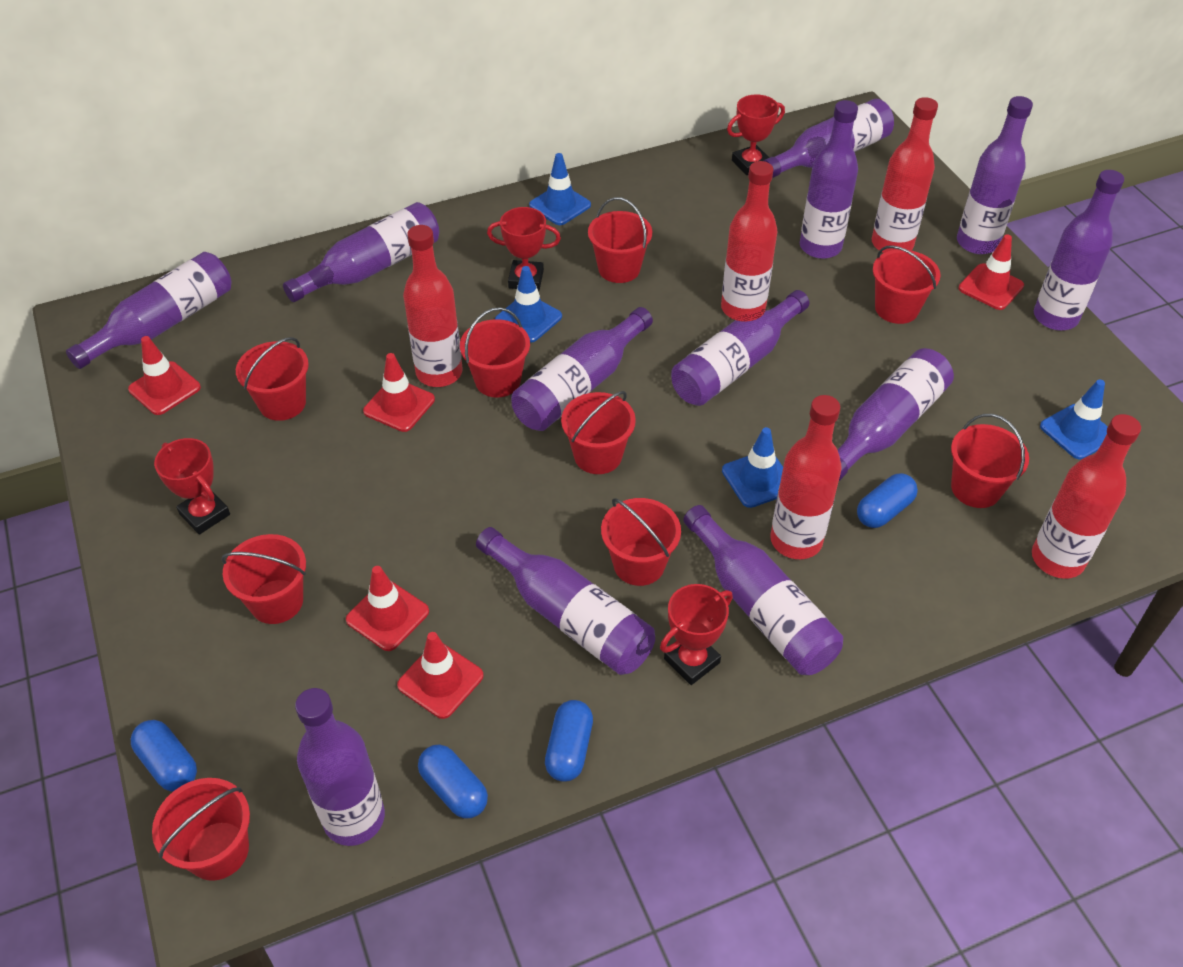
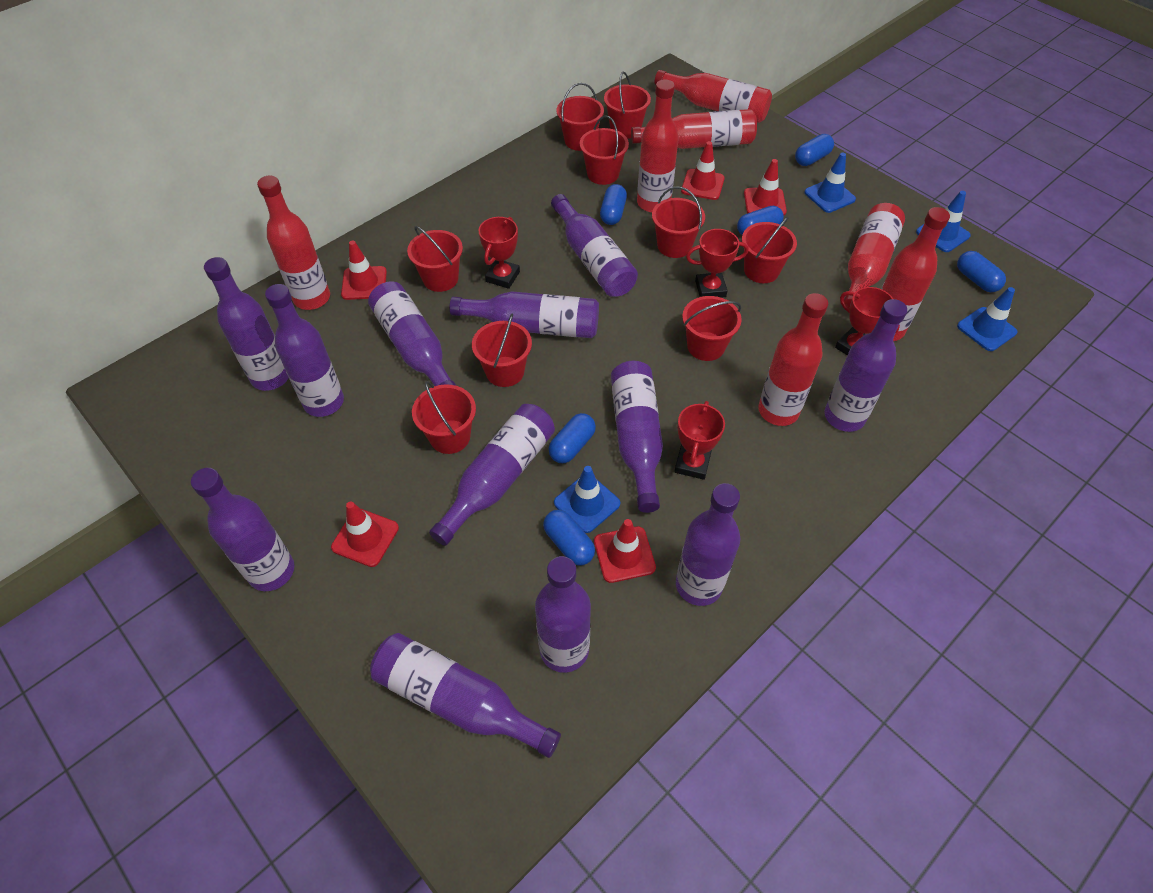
blue capsule: [131,720,197,792] [418,744,488,819] [545,700,593,782] [857,473,918,528] = 4 -> [543,510,595,565] [548,413,596,463] [600,184,627,225] [737,206,784,235] [795,134,834,166] [957,251,1006,292] = 6
red bottle: [403,225,463,387] [721,161,777,320] [770,395,842,559] [872,97,938,253] [1032,414,1141,579] = 5 -> [257,176,330,310] [631,109,757,149] [637,79,679,213] [655,70,772,123] [758,293,828,426] [844,203,905,308] [881,207,950,341] = 7

